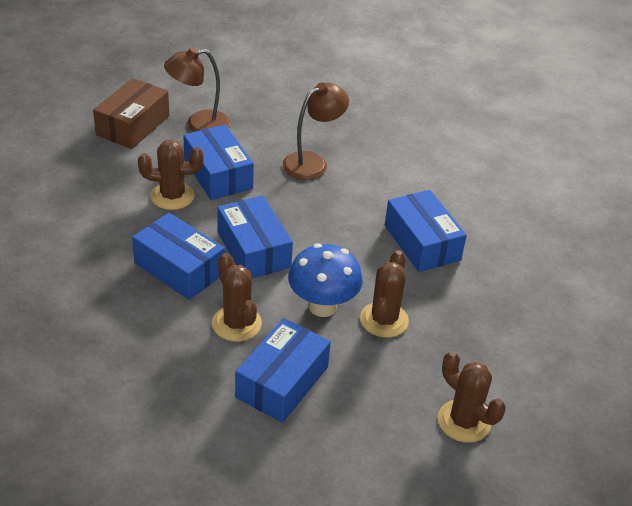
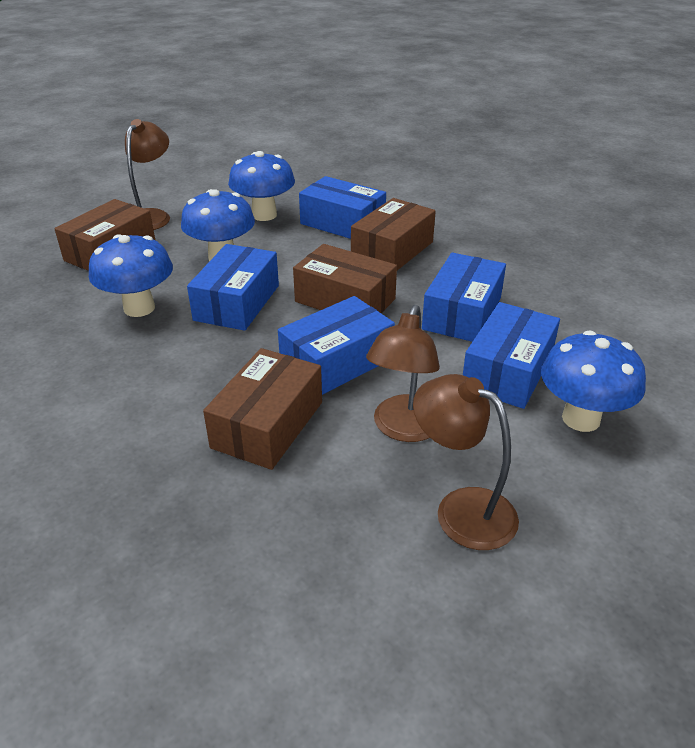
blue mushroom: [288,243,363,317] = 1 -> [89,234,173,317] [181,189,255,261] [228,151,295,221] [541,330,646,432] = 4
brown box: [93,78,169,149] = 1 -> [54,199,155,271] [203,348,322,470] [293,244,397,314] [351,198,436,270] = 4
brown cactus: [138,140,204,210] [212,253,262,342] [360,250,409,338] [438,351,506,443] = 4 -> none = 0
brown lamp: [164,47,231,132] [283,82,349,180] = 2 -> [125,119,170,230] [366,305,440,442] [413,374,519,550] = 3

